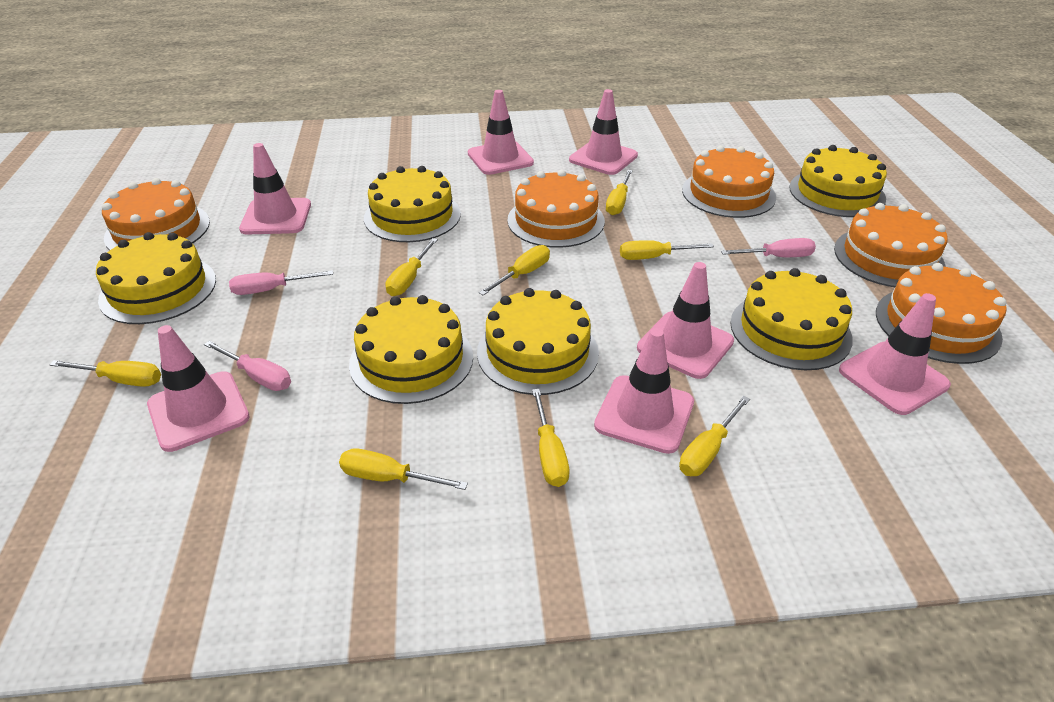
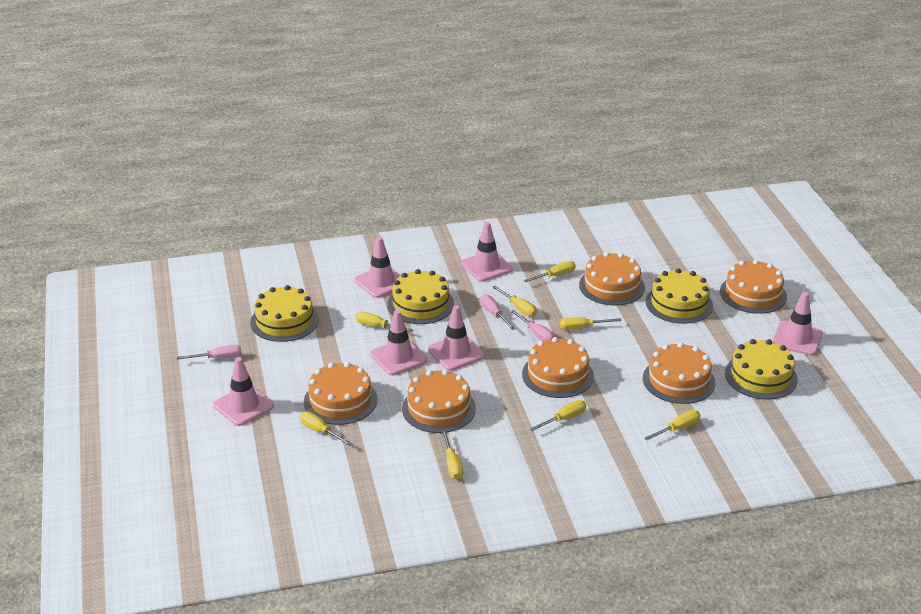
orange cake: [102,178,210,251] [507,170,605,248] [682,146,776,218] [834,203,948,287] [876,263,1007,364] = 5 -> [304,362,377,425] [402,370,476,433] [522,337,594,398] [579,252,645,306] [643,342,715,404] [720,259,787,314] = 6
pink traffic cone: [147,325,250,452] [239,143,311,235] [468,90,534,175] [569,89,638,175] [594,328,694,454] [637,262,734,379] [839,293,951,415] = 7 -> [213,357,274,426] [354,237,401,298] [370,310,427,375] [428,305,484,371] [461,222,513,282] [772,292,823,355] = 6
yellow cake: [96,232,216,324] [349,295,473,404] [364,166,461,242] [477,288,599,395] [730,268,853,370] [789,145,887,217] = 6 -> [250,285,319,342] [387,269,454,324] [646,268,713,324] [725,339,798,400] = 4

